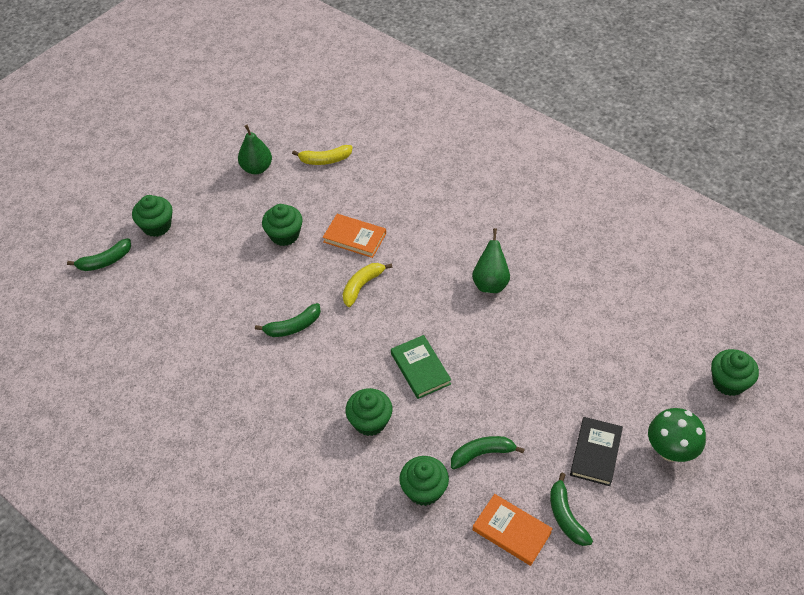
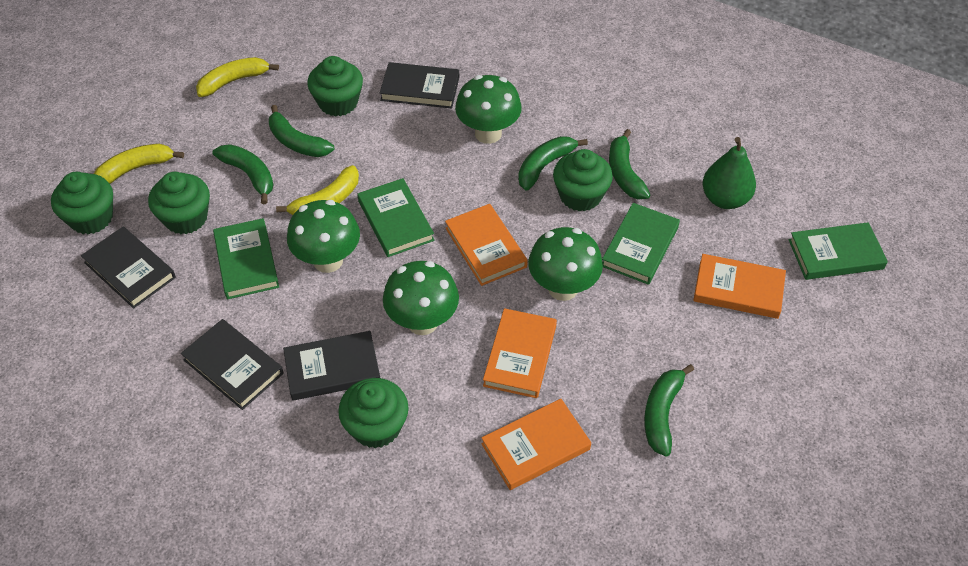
black book: [570,417,623,486] = 1 -> [81,227,176,309] [181,319,284,410] [283,331,380,401] [380,62,460,109] = 4
green banana: [67,238,131,271] [255,303,321,337] [451,436,525,469] [550,473,593,546] = 4 -> [212,144,274,204] [269,105,334,157] [518,136,588,191] [609,129,650,199] [644,364,694,456] = 5
green book: [391,335,451,399] = 1 -> [213,218,279,299] [357,178,434,257] [602,203,680,285] [789,222,888,280] = 4
green mushroom: [648,408,706,462] = 1 -> [287,200,360,273] [383,261,459,335] [455,75,522,144] [528,227,603,301] = 4
green pear: [238,125,272,174] [472,228,510,293] = 2 -> [703,137,756,209] = 1
orange book: [323,214,386,258] [473,494,553,566] = 2 -> [445,204,528,286] [482,399,591,490] [483,308,557,398] [693,254,786,319] = 4
yellow banana: [292,145,353,165] [343,263,392,307] = 2 -> [94,144,184,184] [196,57,279,97] [276,165,359,215] = 3

